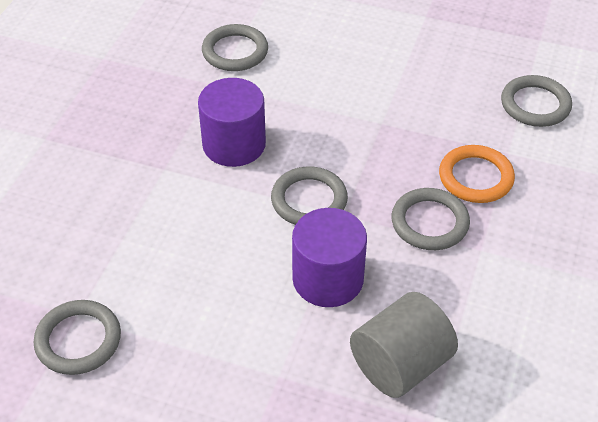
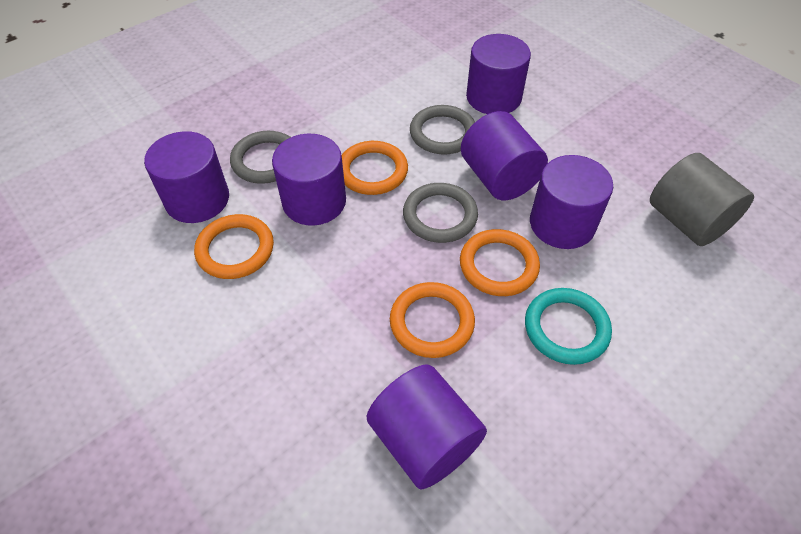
grey ring: [33,300,121,375] [202,24,268,71] [271,167,348,225] [391,188,470,250] [501,75,572,127] = 5 -> [230,131,291,184] [403,183,478,243] [410,105,475,155] = 3
orange ring: [439,145,515,203] = 1 -> [194,214,274,279] [342,141,408,195] [390,282,475,358] [460,229,540,296] = 4
purple cylinder: [198,78,266,167] [292,208,367,307] = 2 -> [144,131,229,223] [272,134,346,226] [366,365,487,489] [461,111,548,200] [466,34,531,114] [530,155,613,249] = 6
turquoise ring: none = 0 -> [525,288,612,365] = 1

